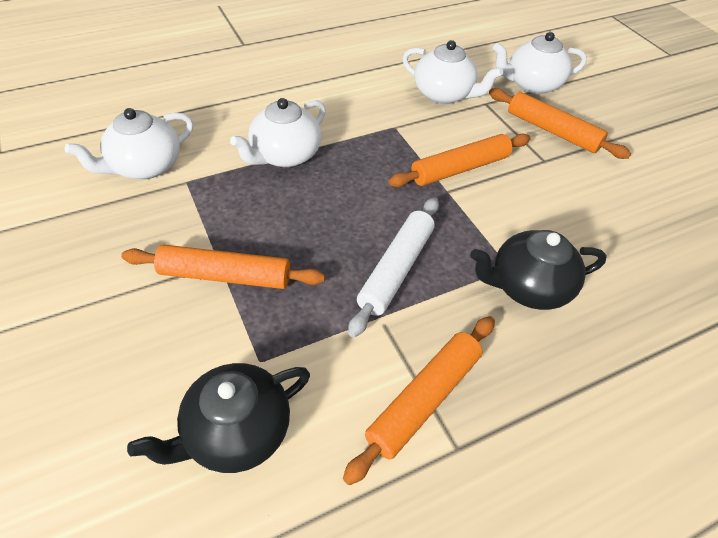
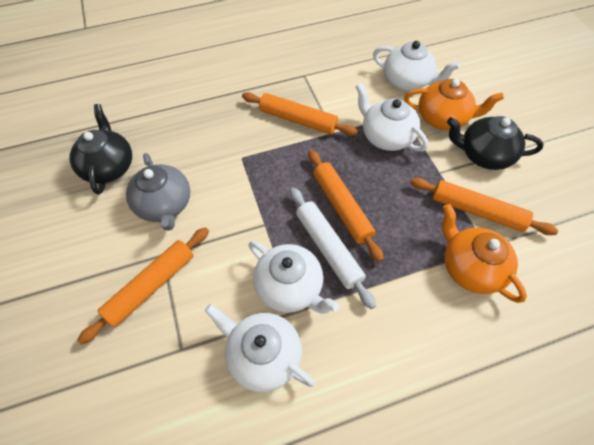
grey teapot: none = 0 -> [126,153,190,231] = 1
orange teapot: none = 0 -> [404,79,504,130] [442,204,527,303] = 2

